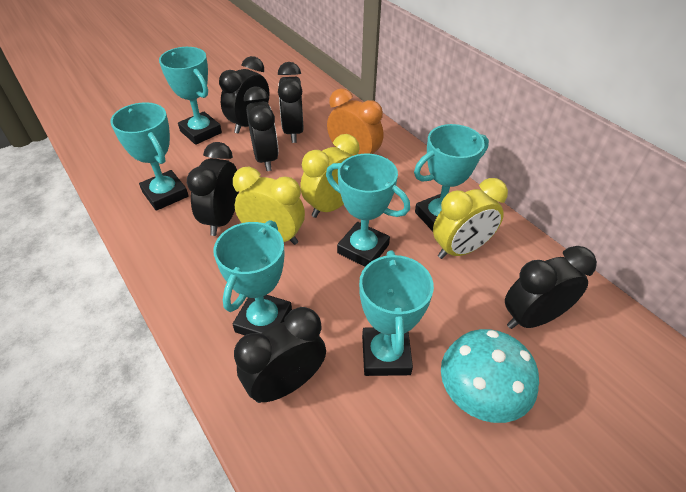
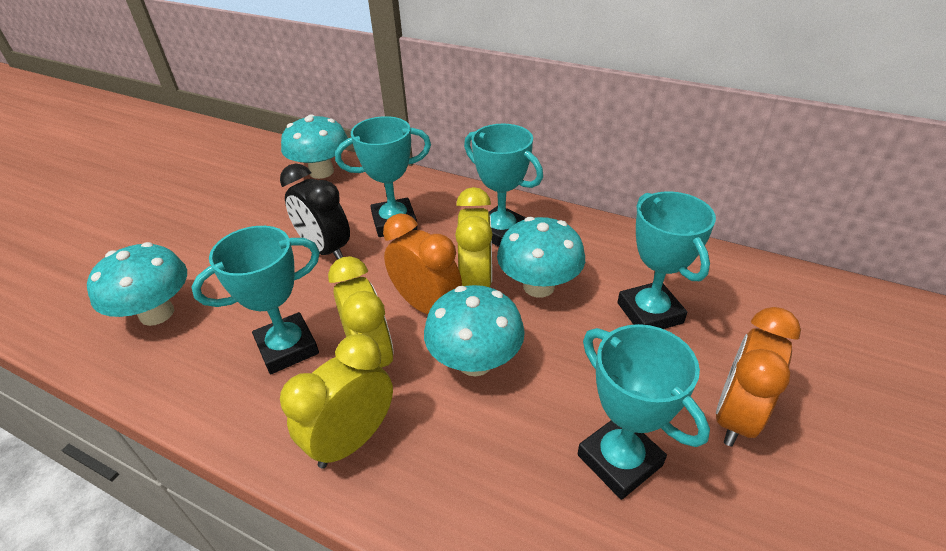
black clock: [187,142,239,236] [219,56,269,134] [234,307,326,403] [244,86,279,171] [278,62,304,143] [505,246,597,329] = 6 -> [280,164,350,260] = 1
orange clock: [327,88,384,155] = 1 -> [383,213,462,314] [716,307,801,447] = 2
turquoise mushroom: [441,329,539,423] = 1 -> [87,242,187,326] [281,114,348,179] [424,285,525,376] [497,217,585,298] = 4
turquoise trophy: [110,102,189,211] [159,47,222,145] [213,220,292,335] [326,154,410,267] [359,251,434,376] [414,124,489,231] = 6 -> [191,226,320,374] [335,116,431,237] [464,123,543,247] [578,324,710,500] [618,191,716,329] = 5

